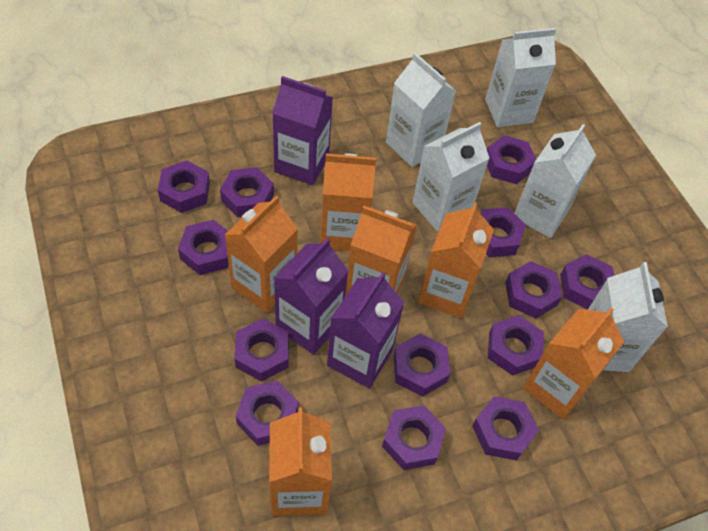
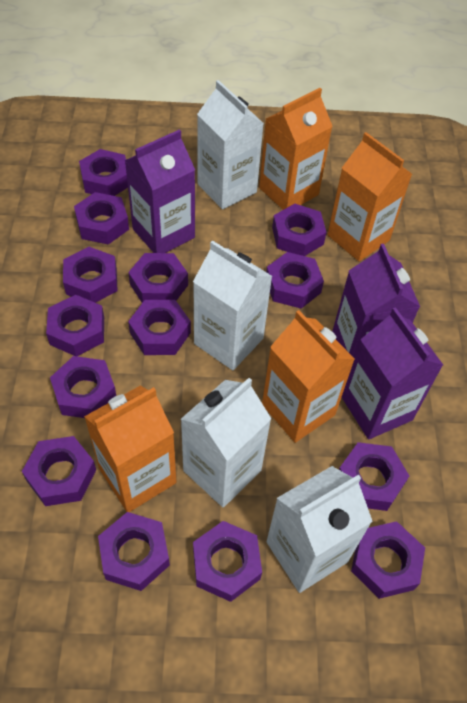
orange carton: [225,195,298,313] [269,407,332,516] [320,153,376,251] [345,205,417,296] [418,202,494,318] [523,308,624,419] = 6 -> [84,386,176,512] [259,88,333,210] [262,310,355,443] [327,132,412,262] = 4
purple nut: [158,160,210,213] [178,220,229,275] [220,167,274,217] [234,318,289,382] [236,381,299,446] [382,405,446,470] [394,333,450,397] [472,396,539,461] [480,207,526,257] [487,135,536,184] [488,315,544,376] [505,261,562,318] [560,254,615,310] = 13 -> [22,436,96,506] [46,295,104,356] [50,356,116,418] [63,247,118,303] [74,192,129,245] [79,149,128,196] [98,512,170,591] [128,253,188,303] [128,300,191,355] [193,521,262,602] [266,252,324,309] [272,204,326,256] [339,442,409,511] [351,521,425,599] = 14
white carton: [386,53,456,167] [412,122,490,232] [485,28,556,127] [514,124,596,238] [588,262,668,372] = 5 -> [181,378,271,508] [193,240,272,370] [197,80,264,209] [266,466,373,593] = 4

